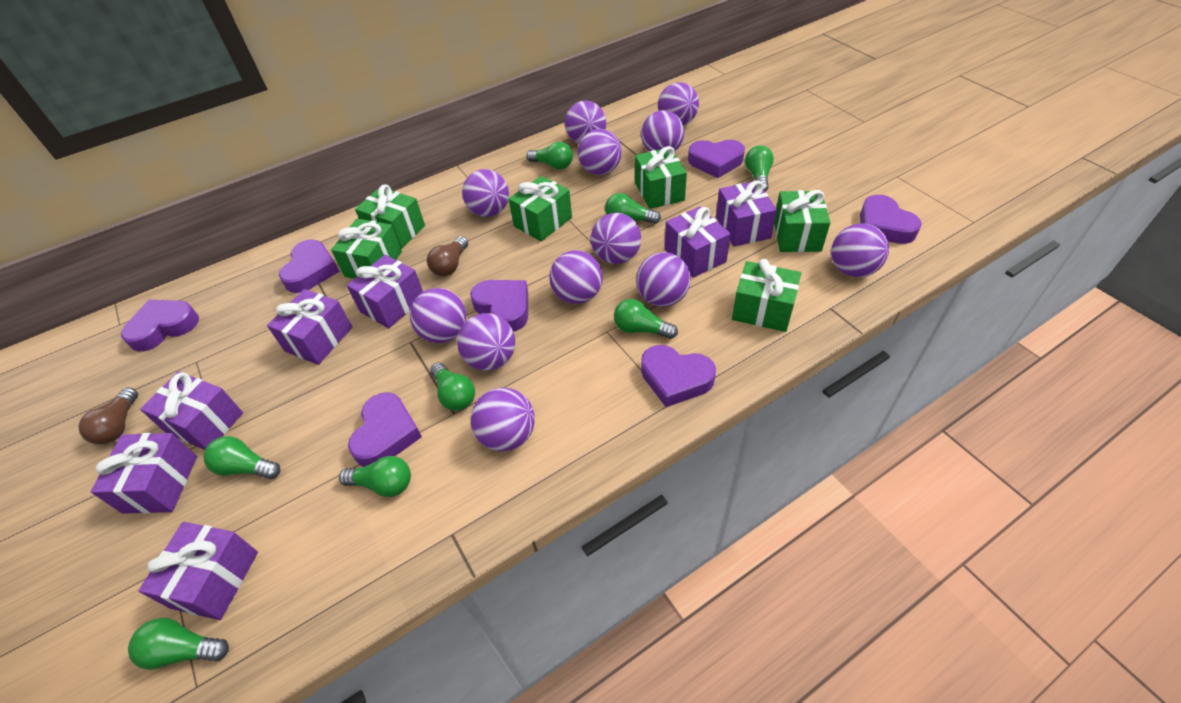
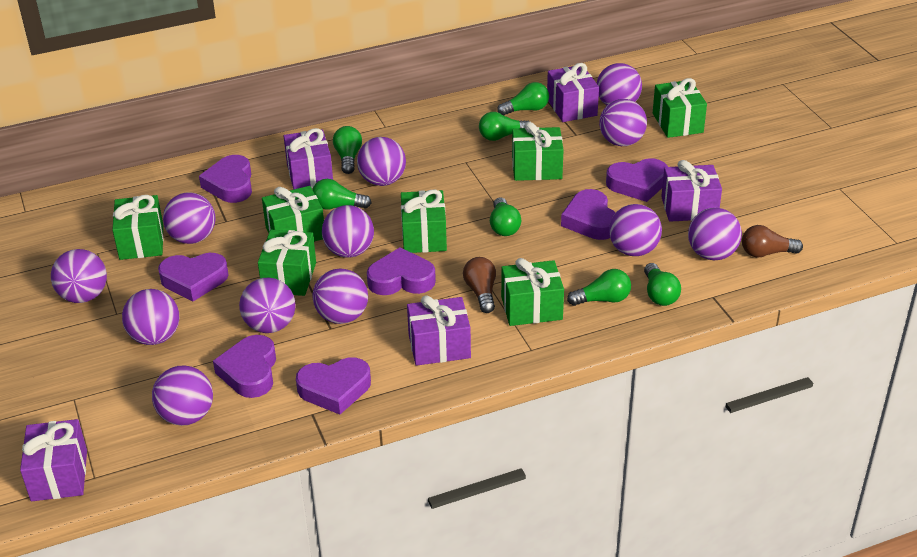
green gift: [331,219,402,279] [355,184,425,249] [509,176,572,241] [635,146,687,209] [732,259,801,332] [774,190,830,252] = 6 -> [112,195,164,260] [258,230,316,296] [262,186,324,242] [401,190,447,253] [501,258,564,326] [512,122,564,181] [653,78,707,138] = 7
green light bulb: [128,618,229,670] [203,436,280,479] [339,456,411,497] [430,363,475,411] [526,142,573,169] [605,193,661,224] [614,299,678,339] [745,145,774,192] = 8 -> [312,179,372,210] [333,126,362,174] [479,112,530,141] [490,197,521,236] [497,82,549,116] [567,269,631,306] [644,263,681,306] = 7
purple gift: [91,433,197,514] [138,522,258,620] [140,371,243,450] [267,289,352,365] [347,255,423,329] [665,207,731,278] [716,181,777,246] = 7 -> [20,419,87,501] [284,128,333,190] [407,295,471,366] [547,63,599,122] [661,160,722,222] = 5

